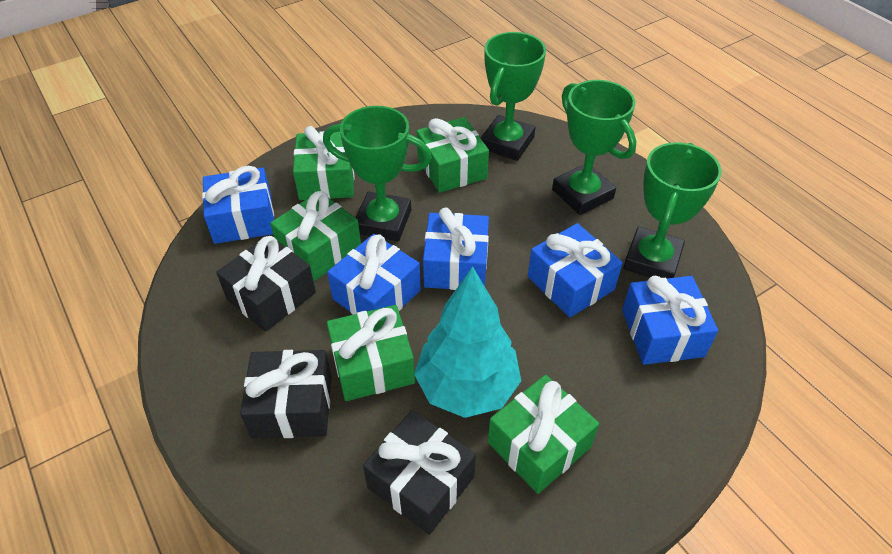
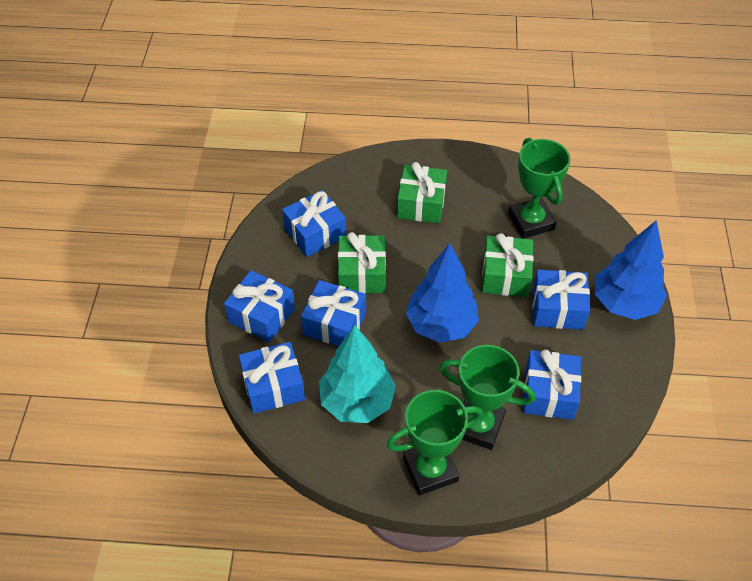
black gift: [216,235,316,332] [240,350,332,438] [363,410,476,535] = 3 -> none = 0
blue gift: [202,166,274,244] [327,234,421,315] [423,208,489,290] [528,223,623,317] [622,276,718,365] = 5 -> [224,270,295,342] [239,342,305,414] [282,190,346,257] [301,280,366,346] [523,350,581,420] [532,270,590,330] = 6
blue tree: none = 0 -> [406,243,479,343] [595,220,667,320] = 2
green gift: [270,191,361,281] [293,126,355,200] [327,305,415,401] [417,117,489,193] [488,375,599,494] = 5 -> [338,232,386,293] [397,162,447,224] [482,233,533,297] = 3
green trophy: [323,106,432,241] [481,32,546,161] [552,80,637,215] [623,142,722,278] = 4 -> [387,390,483,495] [439,345,535,450] [508,138,570,239] = 3

